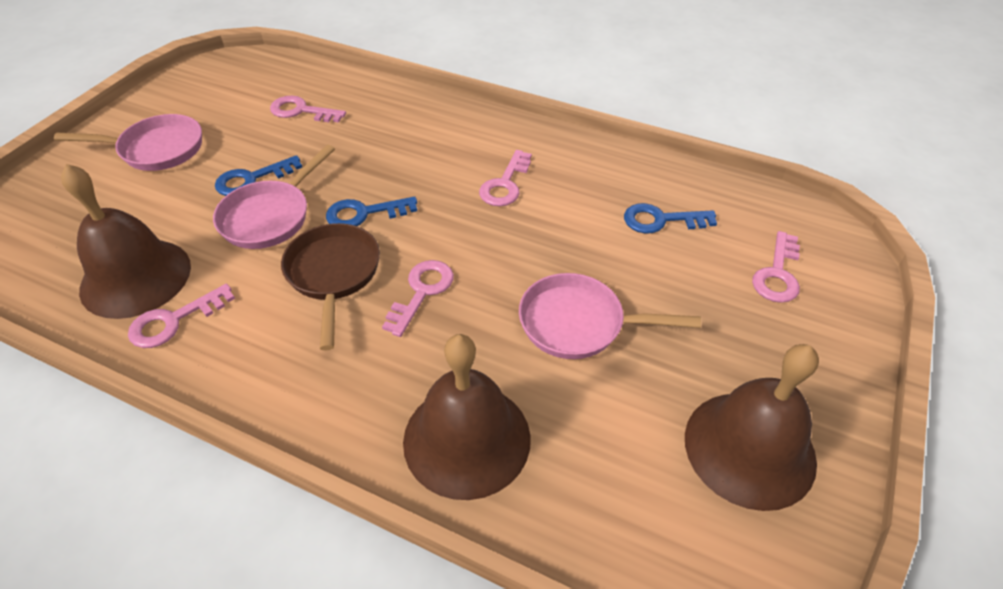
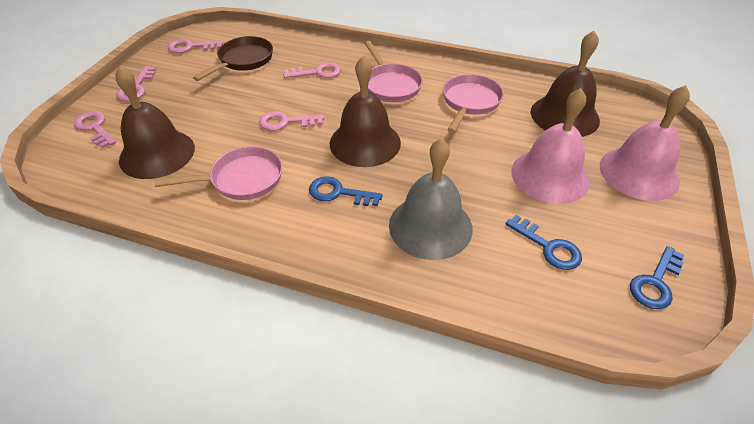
grey bell: none = 0 -> [389,138,473,260] = 1
pink bell: none = 0 -> [511,88,590,204] [600,85,690,201] = 2

